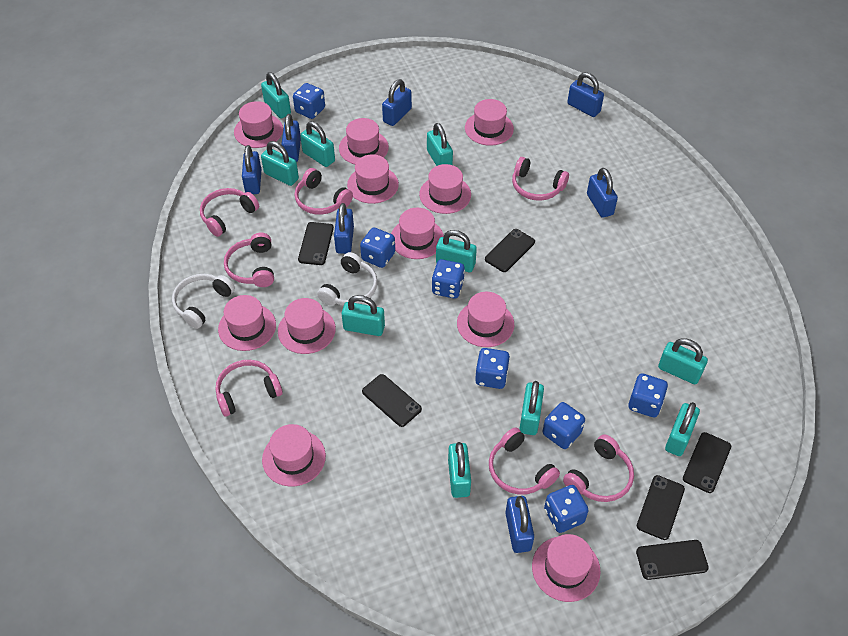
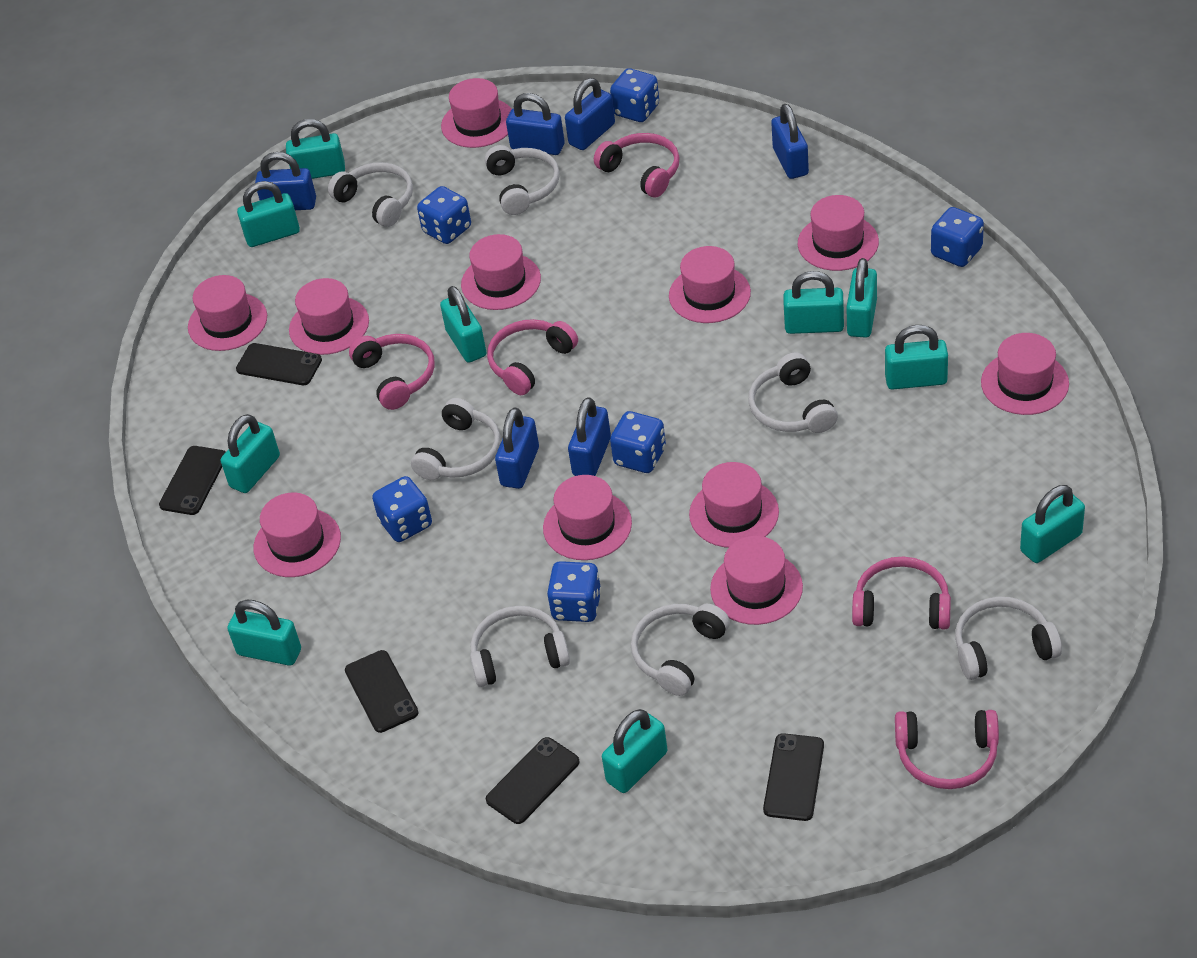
black phone: [298,222,334,265] [362,374,422,427] [485,229,535,272] [636,540,709,580] [637,475,685,540] [683,432,731,493] = 6 -> [159,446,226,515] [236,343,322,385] [345,650,419,733] [486,737,580,824] [763,733,824,821] = 5
blue dice: [293,83,325,119] [360,228,395,268] [432,259,465,299] [475,348,510,389] [543,402,585,449] [544,485,589,533] [628,373,668,417] = 7 -> [372,476,432,542] [417,186,471,244] [547,561,602,622] [610,68,659,122] [610,411,666,473] [931,207,984,267] = 6
blue padlock: [242,145,261,194] [281,114,301,162] [334,203,354,254] [382,79,412,126] [505,496,534,553] [568,72,604,117] [587,168,618,218] = 7 -> [255,152,316,210] [495,408,539,489] [506,93,565,155] [565,78,615,150] [568,397,611,476] [771,104,809,179] = 6
pink headphones: [200,188,259,237] [215,360,283,417] [224,233,274,287] [295,168,353,215] [489,427,560,495] [512,157,569,201] [563,434,634,502] = 7 -> [349,334,435,410] [487,319,578,395] [594,133,680,197] [852,556,951,629] [895,710,999,789] = 5
white headphones: [172,274,235,329] [317,252,378,306] = 2 -> [328,162,413,227] [411,398,501,480] [470,606,570,687] [485,145,560,215] [631,604,730,696] [749,353,838,433] [955,597,1062,680] = 7

